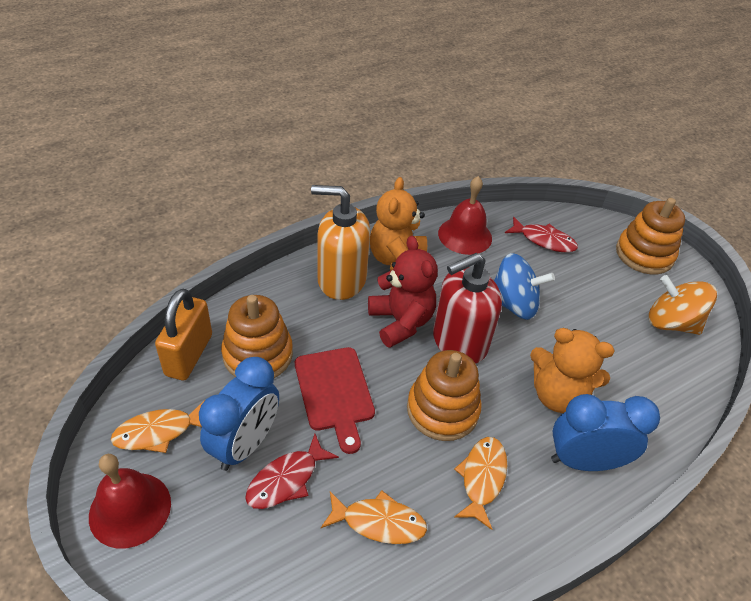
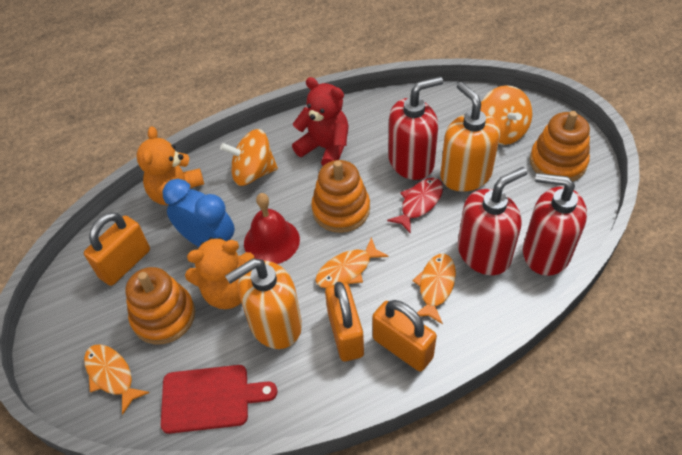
blue clock: [199,357,279,471] [551,394,660,471] = 2 -> [162,179,235,247] = 1
blue spinning top: [494,253,555,320] = 1 -> none = 0
orange padlock: [155,288,212,380] = 1 -> [84,212,150,286] [325,282,364,361] [372,300,437,372] = 3
orange soap dispenser: [311,185,370,300] = 1 -> [225,258,302,349] [440,82,500,192] = 2
orange spinning top: [649,275,717,335] = 1 -> [220,129,278,186] [480,85,532,145] = 2
red bell: [89,454,171,549] [438,176,492,255] = 2 -> [244,193,300,264] = 1
red fish: [245,434,339,509] [505,217,578,252] = 2 -> [387,178,443,234] = 1
red soap dispenser: [433,253,502,364] = 1 -> [388,76,443,180] [458,167,527,275] [523,173,587,276] = 3

